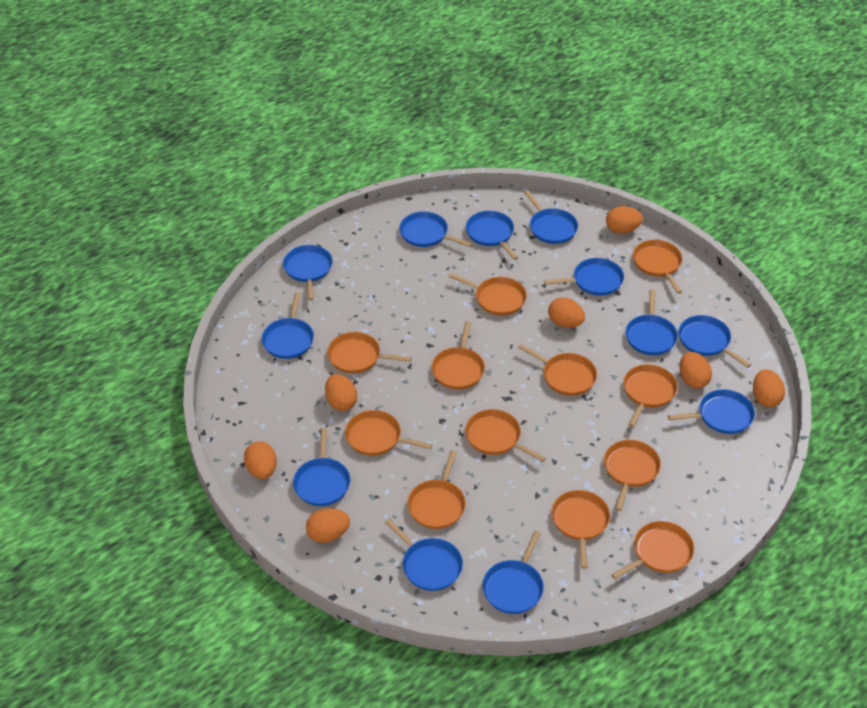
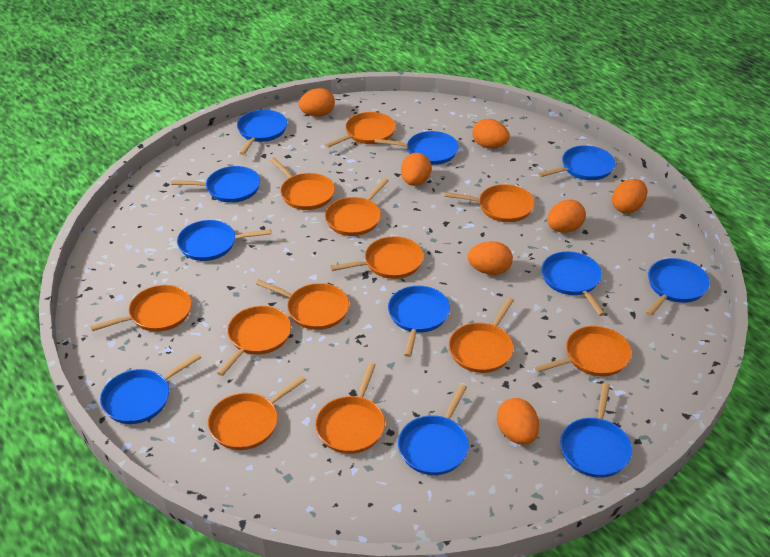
blue pan: [261,293,314,359] [283,245,333,301] [293,428,350,506] [385,519,463,591] [399,211,472,247] [466,211,518,260] [482,531,544,614] [524,190,578,244] [544,258,624,296] [625,289,678,355] [668,389,755,434] [679,315,751,368] = 12 -> [100,353,201,424] [171,166,260,203] [177,220,271,261] [237,110,287,155] [375,131,459,165] [388,286,450,357] [398,384,469,475] [538,145,615,180] [541,251,605,316] [560,383,632,478] [646,258,710,316] = 11

